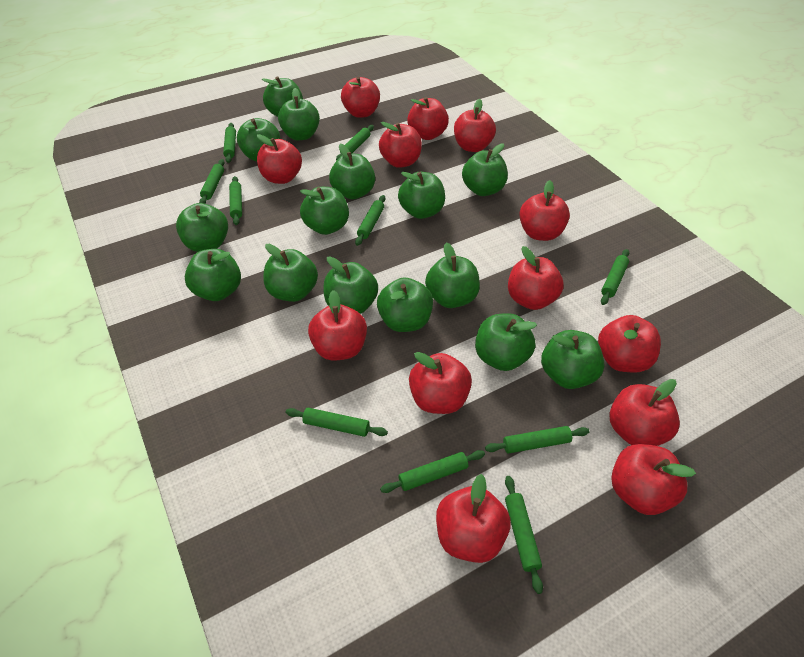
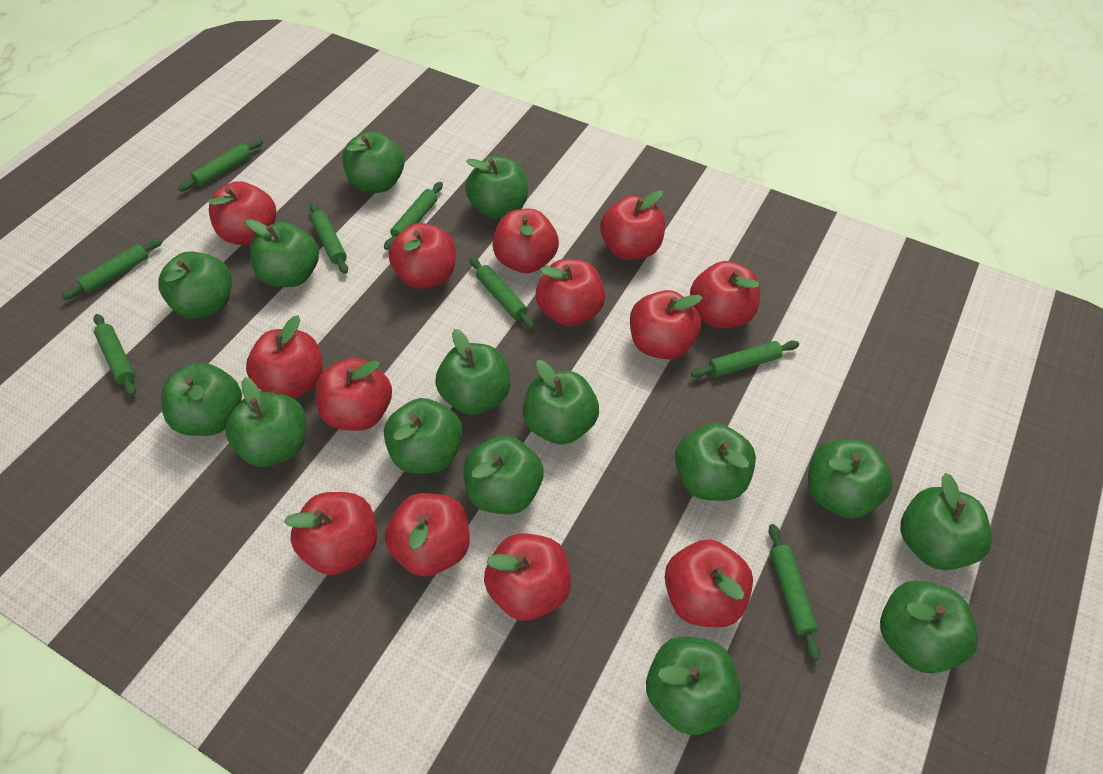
green rolling pin: [199,159,225,204] [223,123,236,163] [229,176,242,225] [286,408,388,437] [336,125,374,161] [355,195,385,246] [380,450,485,493] [485,426,590,454] [505,476,543,594] [601,249,629,305] = 10 -> [61,238,163,300] [94,314,136,396] [178,139,263,191] [309,203,348,274] [384,182,443,250] [470,257,535,329] [691,340,799,378] [769,524,820,660] = 8

